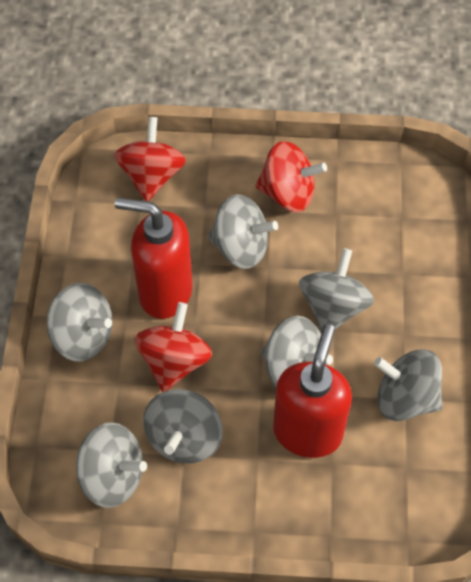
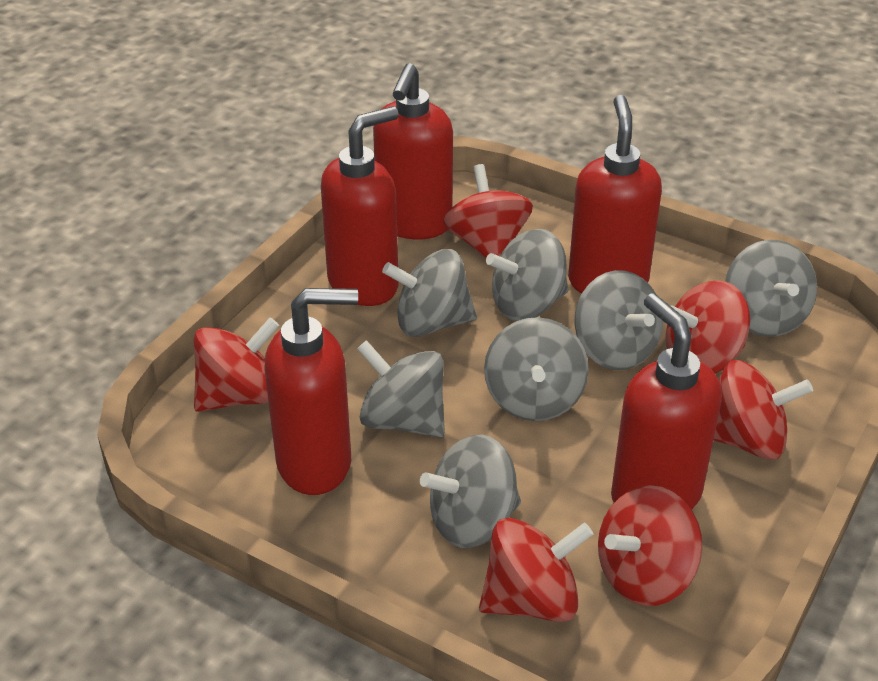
red soap dispenser: [115,198,192,319] [273,324,352,458] = 2 -> [264,288,358,495] [321,106,399,306] [373,63,453,239] [568,95,662,294] [611,293,722,510] = 5
red spinning top: [114,117,186,201] [134,302,212,392] [255,141,327,212] = 3 -> [194,318,279,412] [443,164,533,258] [479,518,593,622] [598,485,703,606] [666,280,750,374] [714,360,813,460] = 6

